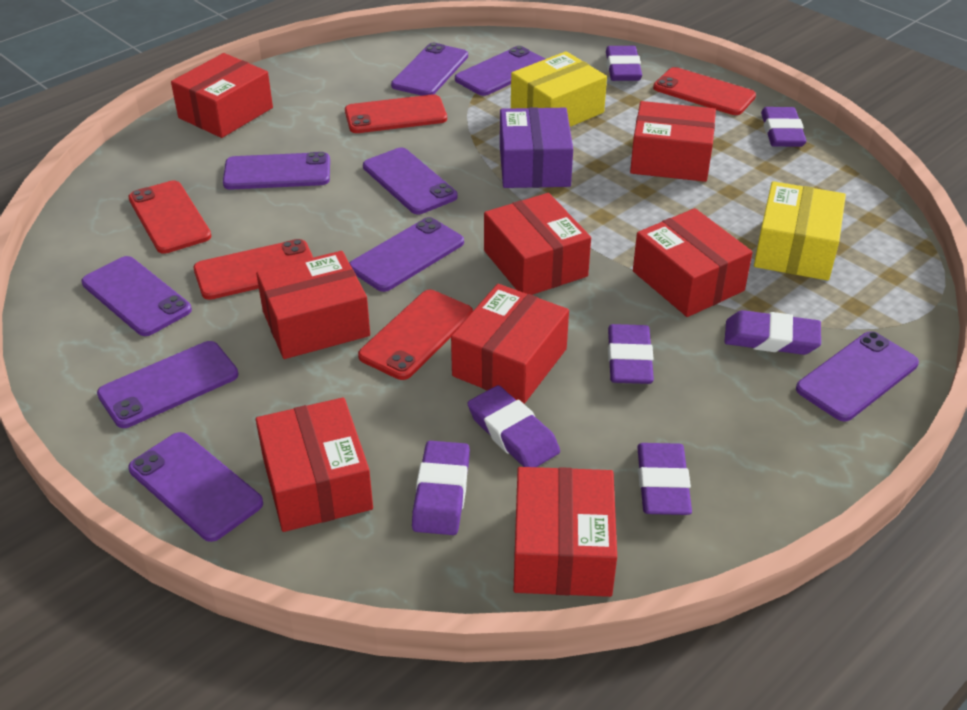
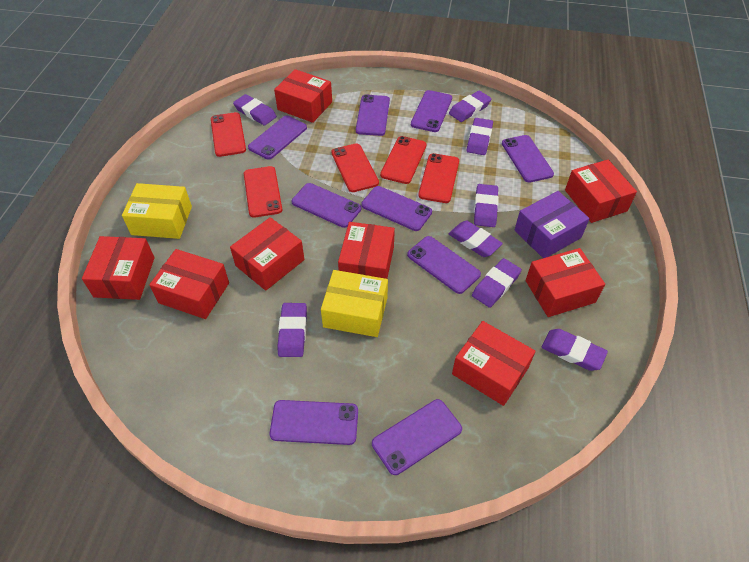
purple eraser: [412,441,470,535] [468,385,560,467] [606,46,642,81] [608,324,654,384] [637,443,692,515] [724,310,821,355] [761,107,807,147] = 7 -> [233,94,277,126] [277,303,307,357] [448,221,503,257] [449,91,492,122] [467,118,493,155] [472,258,522,308] [474,184,499,227] [542,329,608,371] = 8

